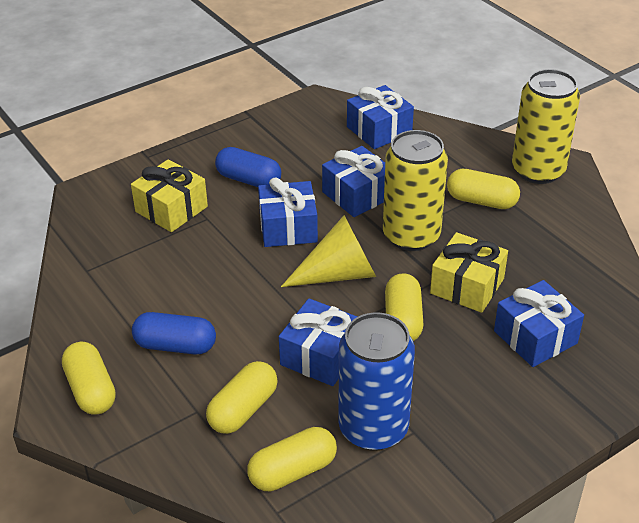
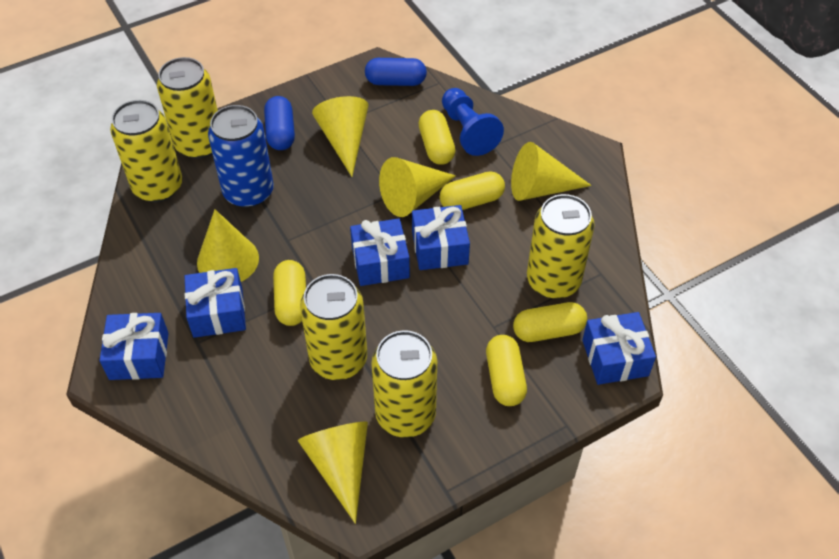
blue pawn: none = 0 -> [442,88,504,156] = 1
yellow can: [383,130,448,251] [512,69,580,184] = 2 -> [110,100,182,202] [157,57,218,159] [300,274,367,380] [371,330,437,438] [527,194,595,299] = 5
yellow cone: [281,215,376,287] = 1 -> [197,209,259,282] [298,422,368,524] [312,96,369,177] [379,157,456,217] [511,142,592,201] = 5
yellow gift: [131,159,208,232] [430,232,508,313] = 2 -> none = 0

